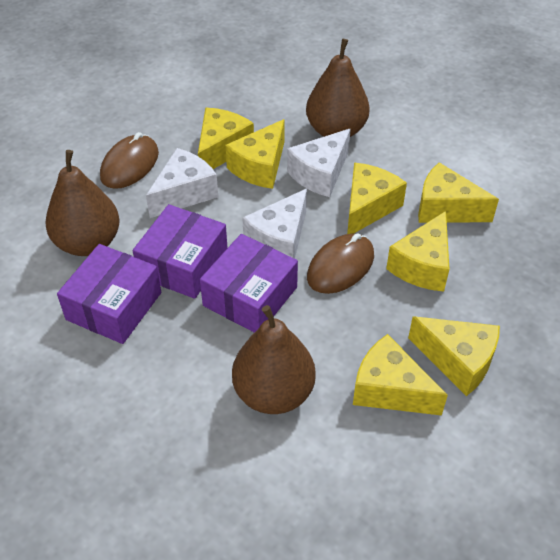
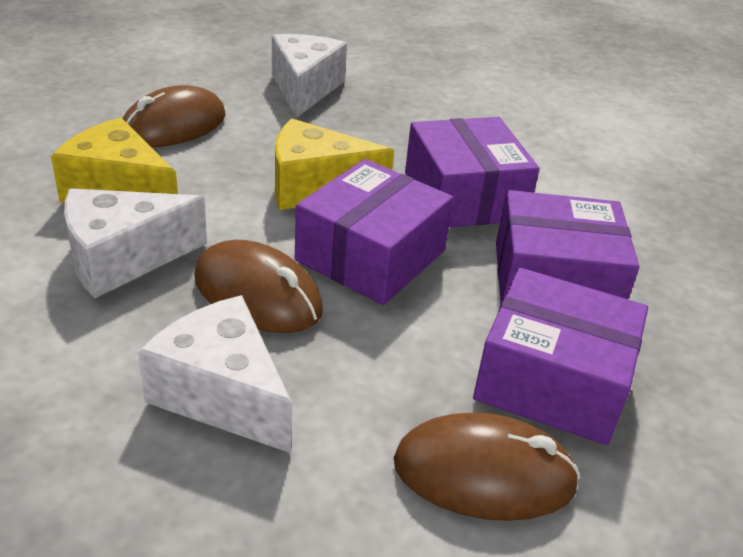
brown mouse: [100,132,159,189] [307,233,374,294] = 2 -> [123,85,226,147] [194,240,323,333] [394,412,580,521] = 3
brown pear: [45,150,120,256] [232,305,316,414] [306,39,370,137] = 3 -> none = 0
purple box: [57,244,161,344] [132,204,228,299] [200,234,298,333] = 3 -> [295,159,454,305] [405,117,540,228] [473,268,648,445] [496,190,639,303] = 4
yellow cheese: [198,108,254,169] [225,119,285,189] [347,163,407,234] [353,334,448,416] [386,211,449,292] [408,316,500,396] [418,162,499,223] = 7 -> [51,117,178,203] [275,119,394,210] = 2

